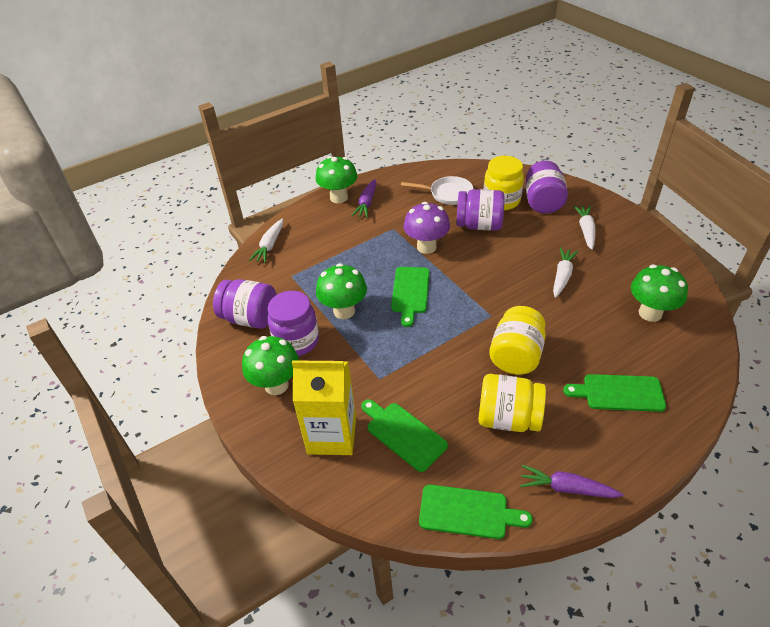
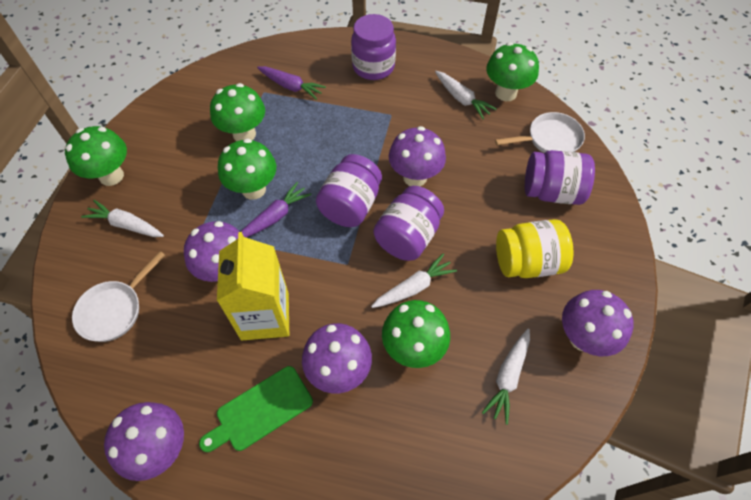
green cutting board: [361,399,448,472] [391,267,429,327] [419,485,533,539] [563,374,666,412] = 4 -> [199,366,313,452] = 1
green mushroom: [242,336,299,395] [316,156,357,203] [316,263,367,319] [631,264,688,322] = 4 -> [65,126,127,186] [210,83,265,141] [218,138,276,200] [382,300,450,368] [486,42,539,101] = 5
purple mushroom: [404,202,450,254] = 1 -> [104,402,184,481] [184,221,239,282] [302,323,372,393] [389,126,446,186] [562,290,634,356] = 5
white carrot: [249,218,283,263] [553,247,579,298] [573,205,596,250] = 3 -> [81,200,164,237] [371,254,457,308] [435,71,496,119] [482,329,530,425] = 4
white pan: [401,176,473,205] = 1 -> [72,251,165,342] [495,112,585,153] = 2
yellow jar: [478,374,546,432] [484,156,524,210] [489,306,546,375] = 3 -> [496,219,574,278] = 1

